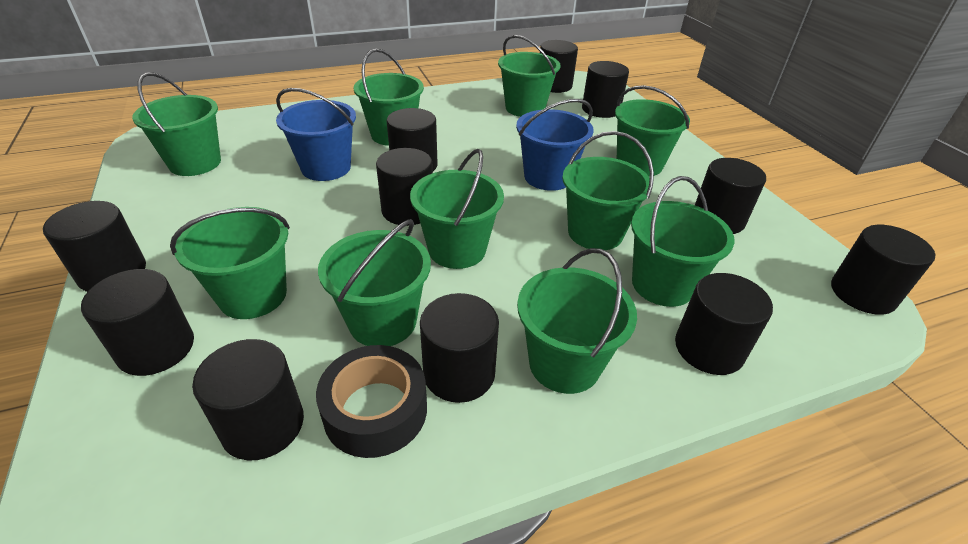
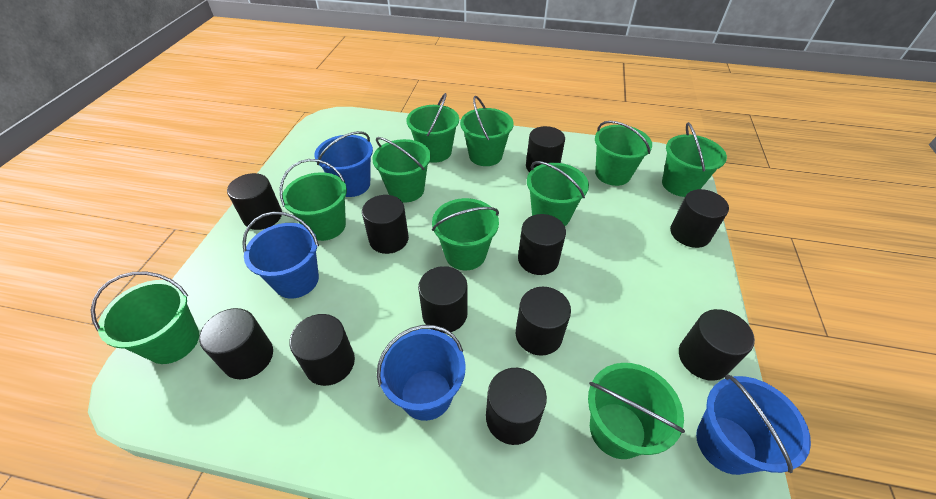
black tape: [316,345,427,458] = 1 -> none = 0
blue bucket: [276,88,356,181] [516,99,594,191] = 2 -> [242,212,319,298] [314,131,373,197] [377,325,466,421] [696,375,811,475] = 4

